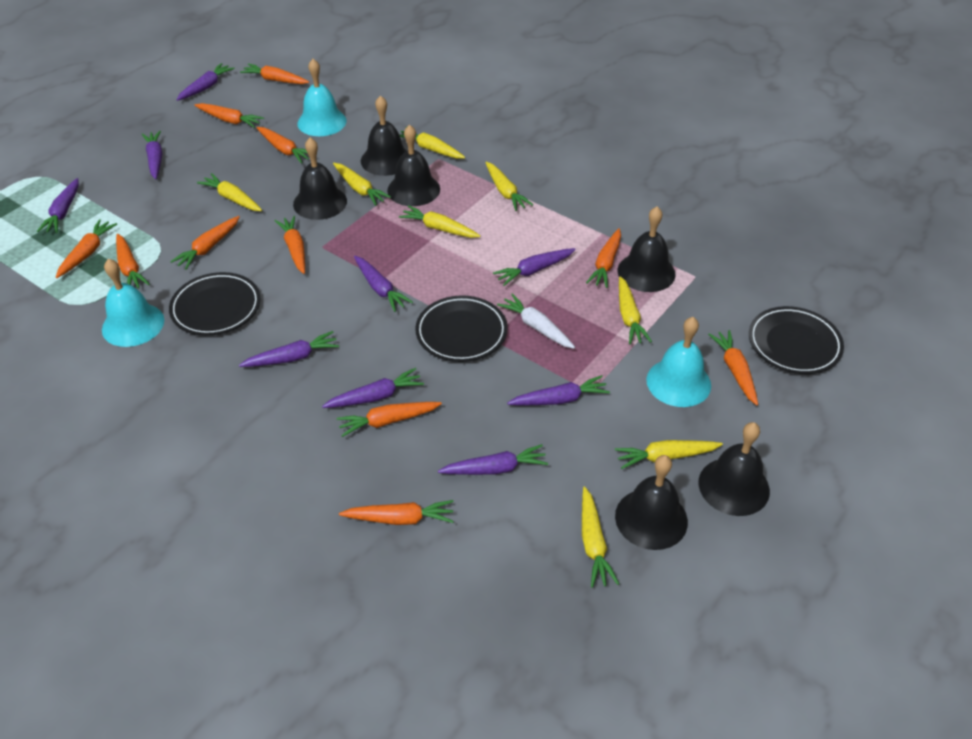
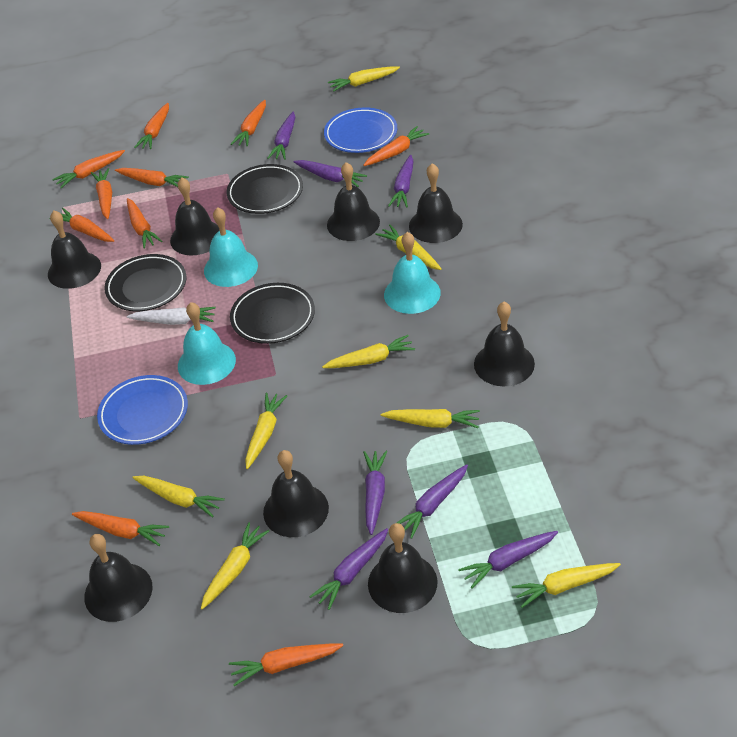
black bell: [293,138,347,220] [361,95,407,176] [387,125,440,206] [615,455,688,550] [617,207,676,292] [698,422,770,516] = 6 -> [48,210,101,289] [84,534,153,622] [170,177,220,256] [263,450,329,537] [327,162,380,241] [368,523,438,613] [409,163,463,243] [474,302,535,386] = 8
blue plate: none = 0 -> [97,375,188,445] [324,107,397,153] = 2
orange carrot: [56,219,117,278] [116,234,150,289] [170,216,240,270] [195,103,264,128] [240,64,309,84] [257,127,309,163] [275,216,305,274] [337,402,442,437] [339,500,454,525] [586,228,621,288] [708,330,758,405] = 11 -> [52,150,125,188] [62,208,115,242] [72,511,169,546] [91,168,112,219] [115,168,189,187] [127,198,162,249] [134,103,169,149] [229,644,343,686] [231,100,266,146] [363,126,429,166] = 10
purple carrot: [37,178,79,233] [142,131,162,179] [176,63,235,101] [239,331,339,367] [322,368,424,408] [354,256,413,312] [438,444,548,475] [493,248,576,286] [507,375,610,406] = 9 -> [267,112,295,160] [294,160,367,187] [309,528,388,610] [363,451,387,535] [388,155,414,208] [397,464,468,539] [458,531,558,588] = 7

